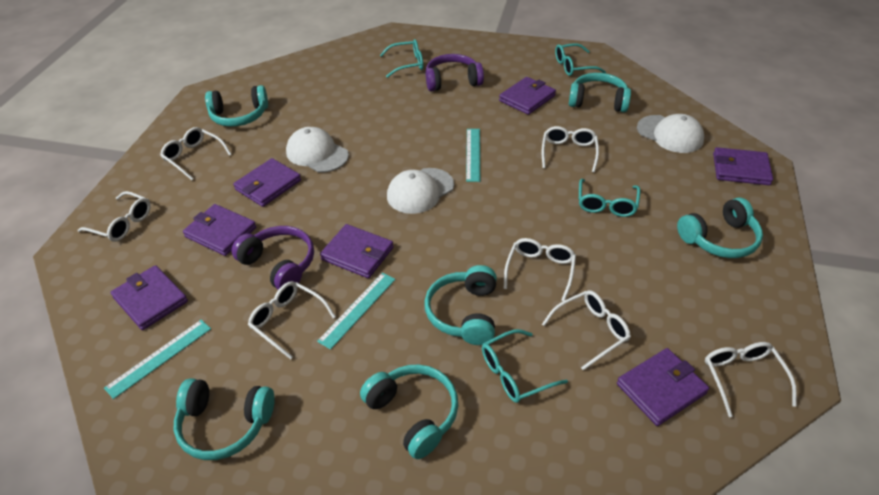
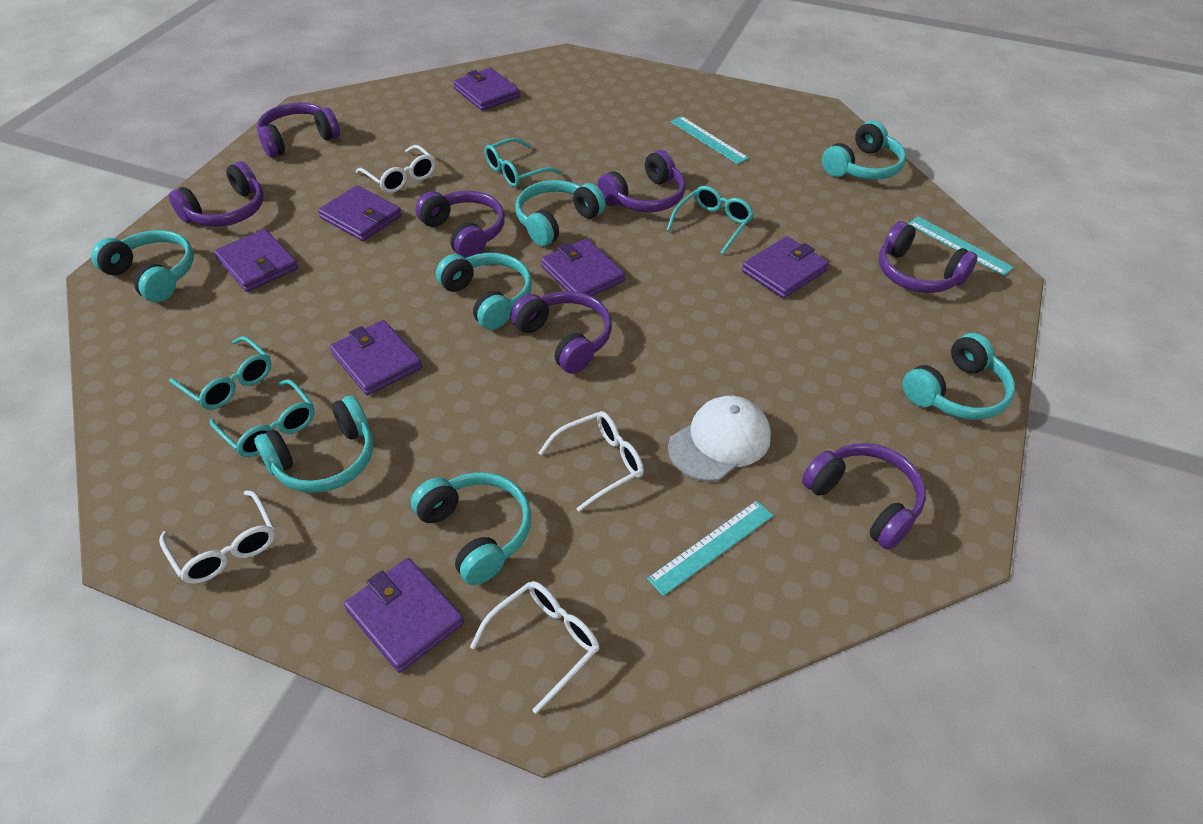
purple headphones: [231,226,314,290] [426,54,484,91] = 2 -> [169,161,264,227] [257,102,340,158] [415,191,505,258] [510,291,612,374] [597,150,685,212] [802,443,926,550] [879,221,977,293] = 7
turquoise headphones: [174,378,275,460] [205,85,268,127] [360,364,458,459] [424,265,497,345] [569,73,631,112] [677,197,763,258] = 6 -> [91,230,194,302] [254,396,373,493] [411,472,531,585] [436,253,532,330] [515,180,606,246] [822,121,906,180] [902,333,1015,420] = 7
white cap: [286,127,349,173] [387,168,454,214] [637,114,704,153] = 3 -> [668,396,771,482] = 1
white glasses: [78,191,151,242] [160,127,232,180] [248,281,336,360] [504,238,576,301] [542,126,599,172] [542,290,631,370] [705,342,797,417] = 7 -> [159,490,275,584] [356,145,435,193] [470,581,599,714] [538,411,644,512] = 4

